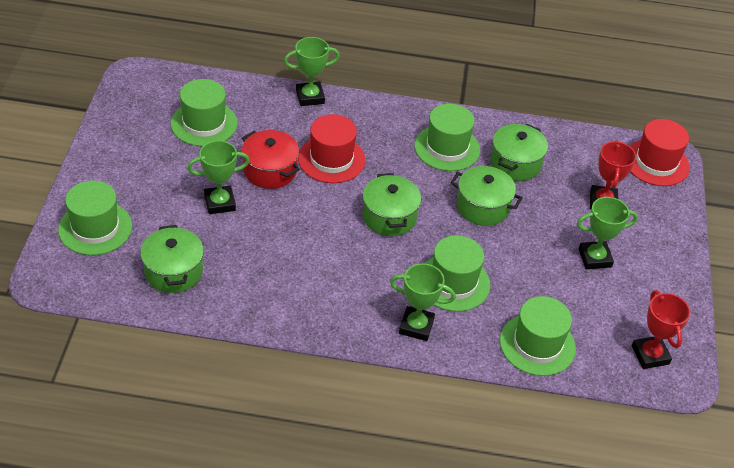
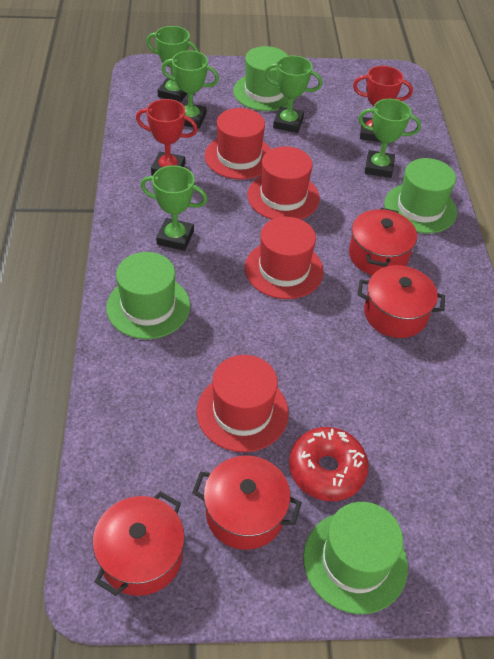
green hat: [58,181,132,255] [171,79,237,146] [414,104,480,171] [425,235,490,312] [500,296,576,376] = 5 -> [106,252,190,339] [233,46,295,111] [303,502,408,614] [384,158,457,233] = 4
green pot: [140,225,204,293] [362,173,421,236] [451,166,523,226] [490,124,548,181] = 4 -> none = 0
green trophy: [187,140,250,214] [284,37,340,106] [390,263,456,341] [577,197,638,269] = 4 -> [140,165,208,251] [146,26,199,103] [162,51,219,129] [264,55,322,133] [358,99,421,178] = 5
red donut: none = 0 -> [289,427,369,501] = 1
red hat: [298,114,365,183] [630,119,690,186] = 2 -> [197,355,289,452] [205,108,271,180] [245,217,324,299] [247,146,320,219] = 4
red pot: [242,130,300,189] = 1 -> [93,491,185,596] [192,456,302,550] [349,208,417,275] [357,265,445,338] = 4

